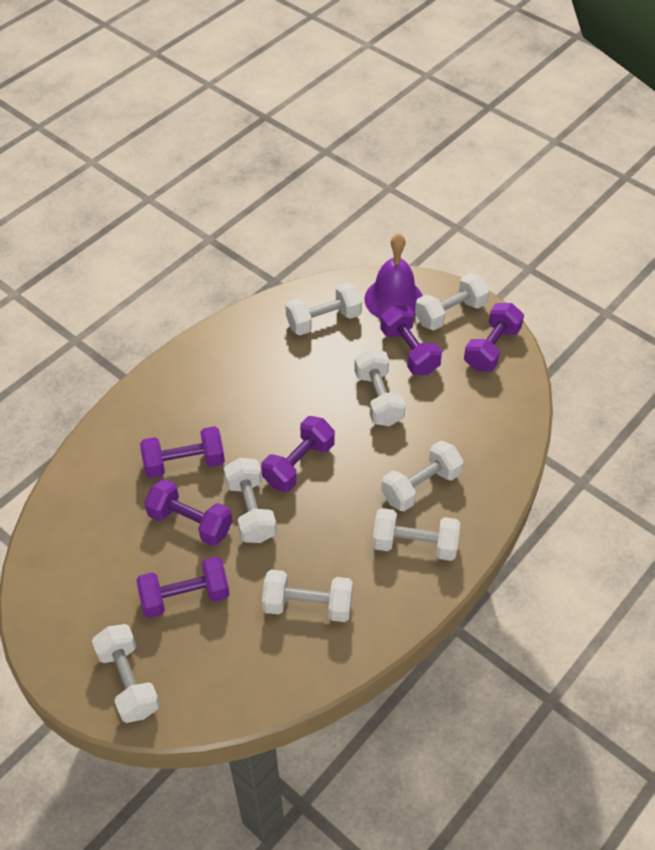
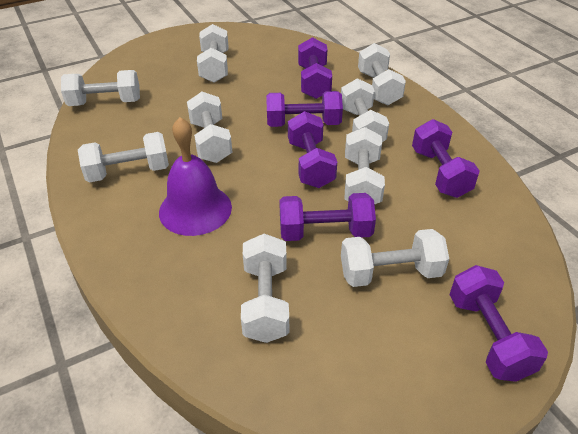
white dumbbell: [92,624,160,723] [224,458,277,543] [262,570,353,622] [285,283,362,335] [354,349,406,426] [372,508,460,561] [381,441,464,511] [415,273,490,330] = 8 -> [61,70,140,106] [78,132,169,182] [187,92,233,163] [197,24,228,83] [241,234,289,343] [341,78,389,142] [341,229,449,287] [345,127,385,204] [358,43,406,105] = 9

